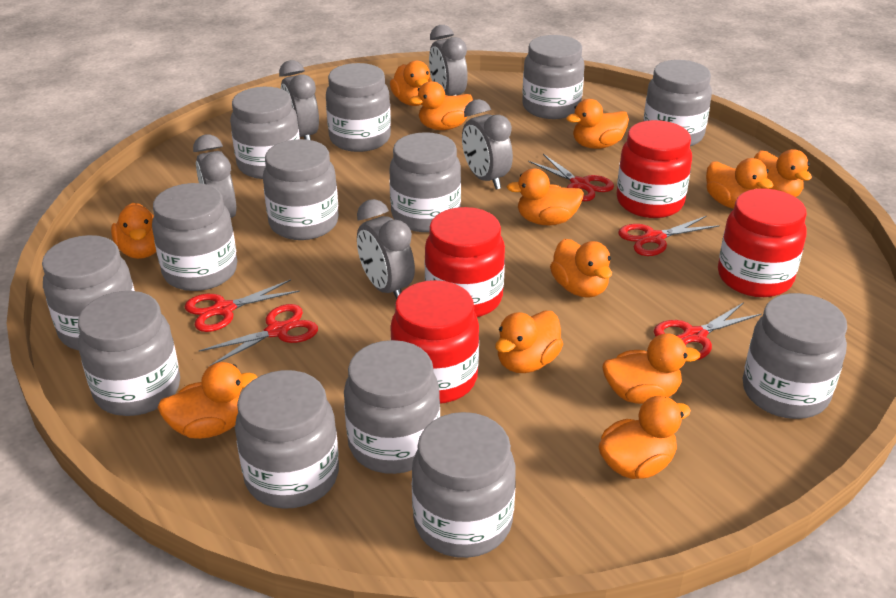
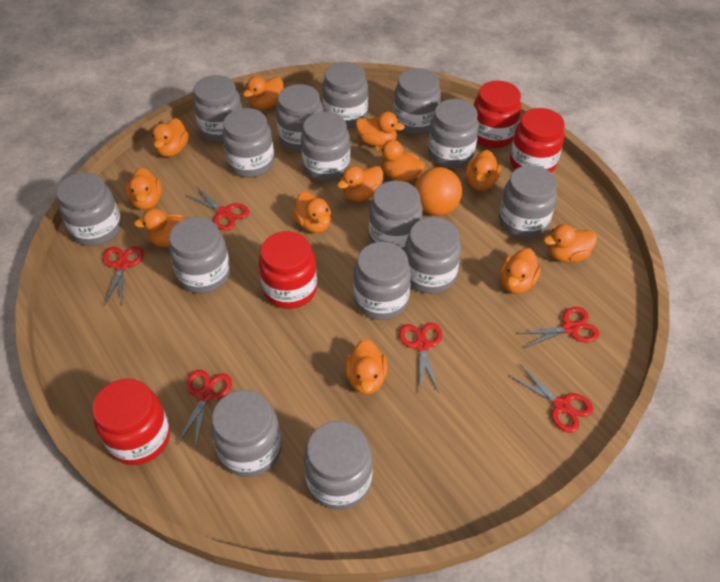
grey clock: [193,134,236,218] [279,60,319,140] [357,199,415,300] [429,25,468,96] [462,99,513,190] = 5 -> none = 0
grey jar: [42,235,135,350] [78,291,180,416] [152,183,237,291] [230,87,300,179] [235,370,339,509] [263,139,339,240] [326,63,391,152] [344,340,440,474] [389,132,461,232] [412,412,516,558] [522,35,585,119] [644,60,712,146] [743,293,847,419] = 13 -> [56,172,122,246] [169,217,230,293] [193,75,242,142] [211,390,282,477] [222,108,274,177] [276,84,323,152] [301,112,350,181] [304,421,373,510] [322,62,368,128] [354,242,411,320] [369,181,423,251] [393,68,441,135] [405,217,461,294] [428,99,479,168] [499,165,557,238] = 15
orange ball: none = 0 -> [414,167,462,216] = 1
red scissors: [185,279,300,332] [199,304,318,366] [529,154,614,201] [618,216,720,256] [653,302,762,360] = 5 -> [103,246,144,306] [176,370,232,449] [186,186,249,231] [399,323,442,394] [508,364,593,433] [516,307,599,348] = 6

